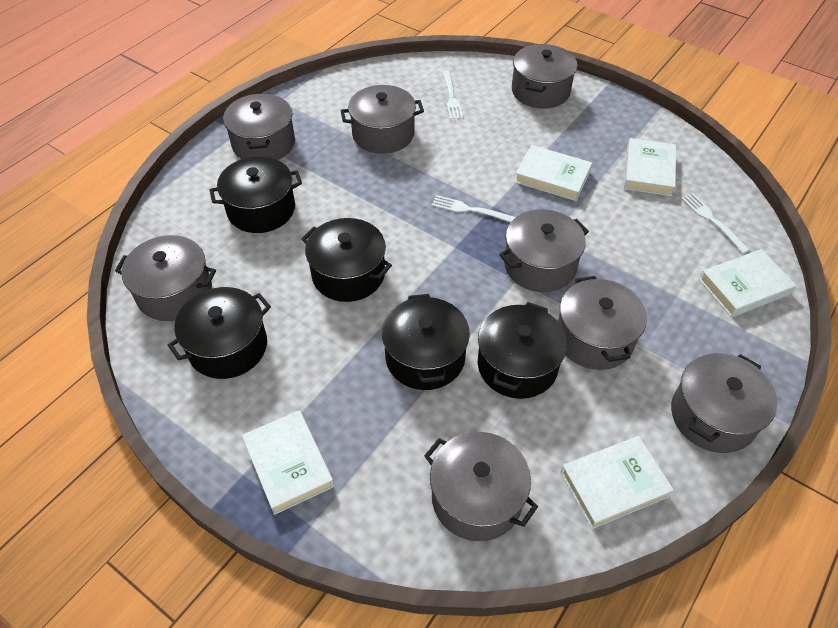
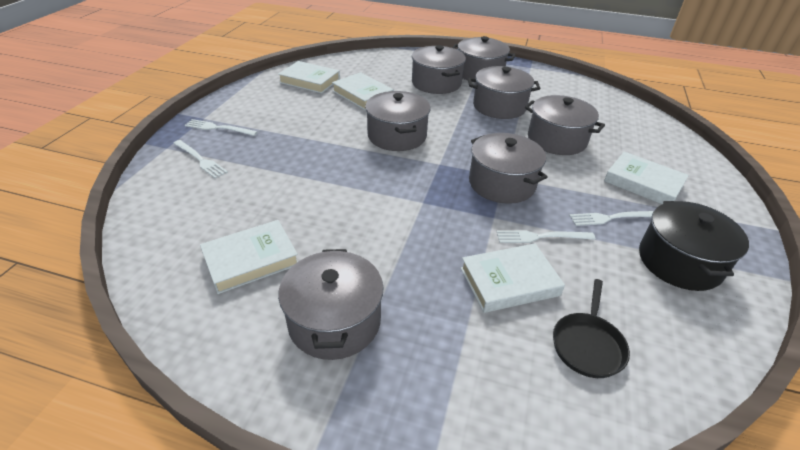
black pan: none = 0 -> [553,279,630,378] = 1
black pot: [167,287,271,379] [209,156,302,233] [302,218,392,302] [382,294,470,390] [478,302,567,399] = 5 -> [639,201,749,291] = 1
grey pot: [115,235,216,321] [223,94,295,160] [341,85,424,154] [424,432,538,541] [499,209,589,292] [512,44,577,109] [558,276,647,370] [671,353,777,453] = 8 -> [278,249,384,360] [365,91,430,151] [412,45,466,94] [452,36,515,82] [468,66,541,119] [469,133,548,204] [525,95,605,155] = 7
white fork: [432,195,516,222] [443,71,463,120] [681,193,750,254] = 3 -> [173,140,228,178] [185,119,258,136] [496,230,595,243] [569,211,654,226] = 4

